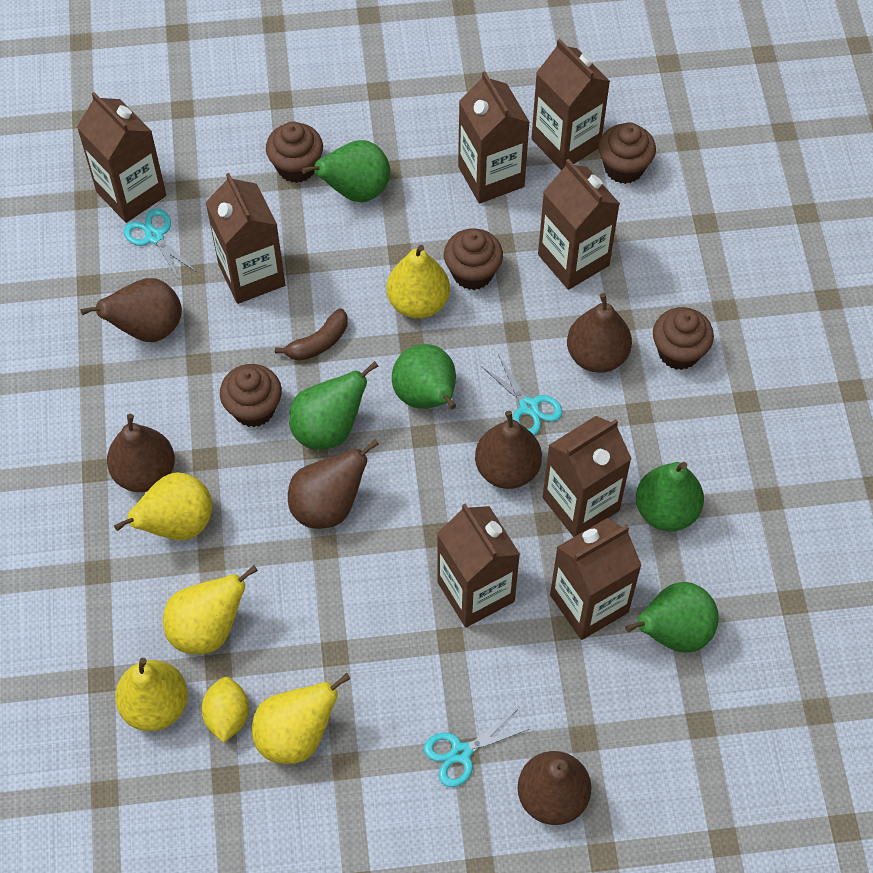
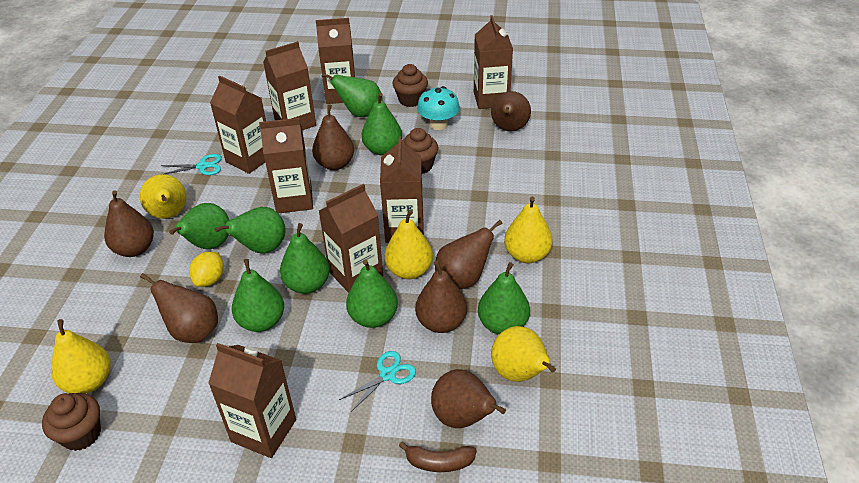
brown cupcake: [220,364,282,427] [266,122,323,183] [444,228,503,290] [599,122,656,184] [653,307,714,370] = 5 -> [42,393,101,451] [392,64,428,107] [401,128,438,174] = 3
brown pear: [80,278,182,342] [107,414,175,492] [288,439,379,529] [475,411,542,489] [517,751,591,825] [567,293,632,373] = 6 -> [104,190,154,257] [140,273,218,343] [312,104,354,170] [415,261,467,333] [431,369,506,428] [435,220,503,289] [491,91,531,132] = 7
green pear: [289,361,378,450] [302,140,390,202] [392,344,456,409] [625,582,719,653] [636,462,704,531] = 5 -> [169,203,229,249] [215,207,286,254] [232,259,284,332] [280,223,330,294] [321,73,383,117] [346,259,398,328] [361,93,402,156] [478,262,530,335] = 8
turquoise mushroom: none = 0 -> [417,86,460,130] = 1
turquoise scissors: [123,209,198,282] [424,709,529,787] [481,355,562,435] = 3 -> [160,154,222,175] [339,351,416,412] = 2

